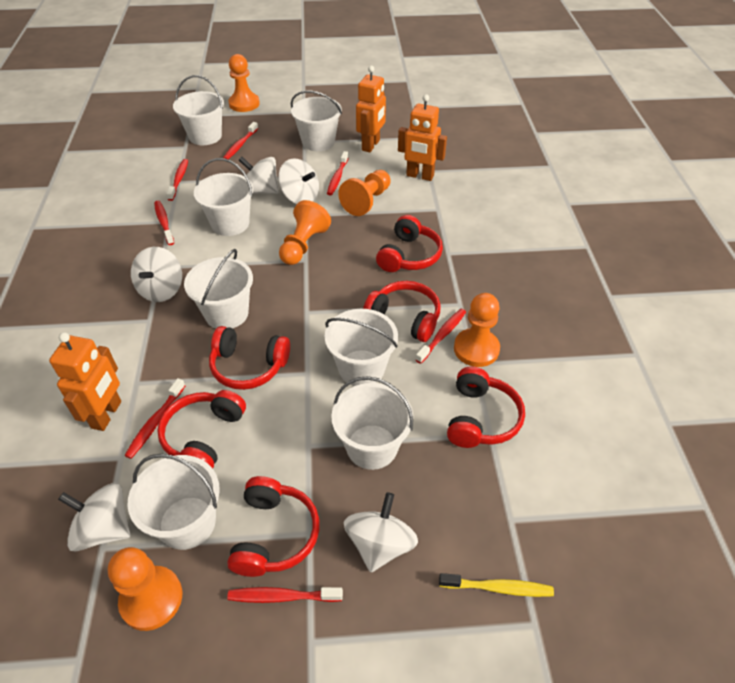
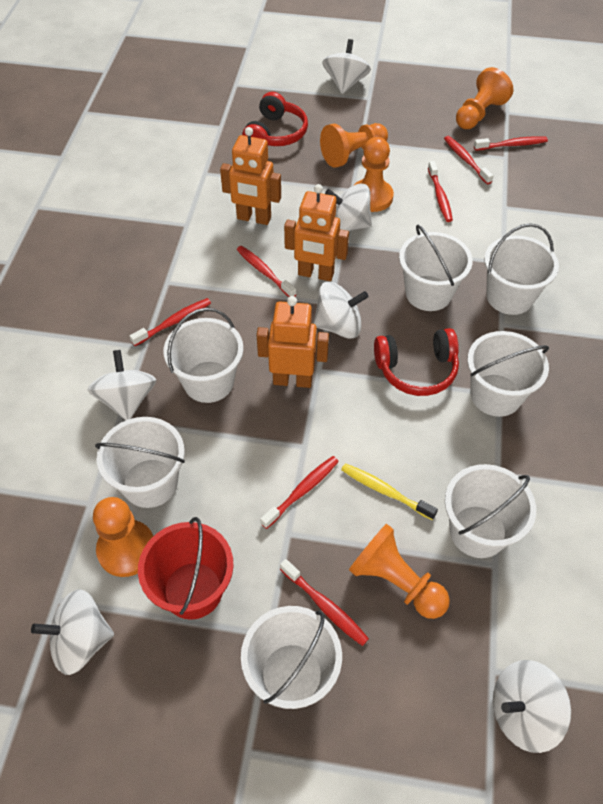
red bucket: none = 0 -> [138,517,233,620] = 1
red headphones: [157,390,246,468] [209,326,290,390] [227,476,319,577] [363,281,441,342] [376,215,443,272] [447,366,525,448] = 6 -> [242,92,308,146] [374,328,459,396] = 2
white spinning top: [58,483,130,551] [131,247,182,302] [239,157,279,194] [278,158,319,204] [344,492,418,573] = 5 -> [31,589,114,675] [88,350,156,420] [313,282,369,339] [322,39,371,94] [325,183,372,231] [493,660,571,753] = 6

